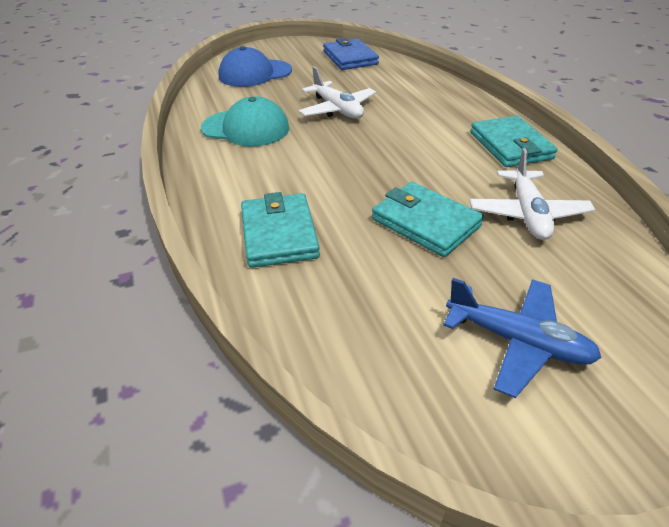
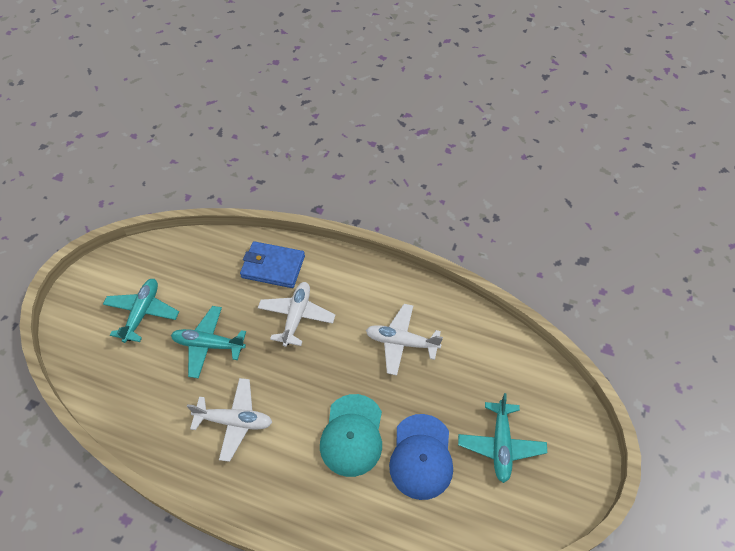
blue plane: [443,278,602,398] = 1 -> none = 0
turquoise plane: none = 0 -> [103,279,179,343] [171,306,246,379] [458,393,547,483] = 3
turquoise wallet: [241,192,320,268] [372,182,484,257] [470,116,558,167] = 3 -> none = 0
white plane: [298,66,376,119] [470,148,595,240] = 2 -> [187,378,273,462] [258,282,335,347] [366,304,443,376] = 3

